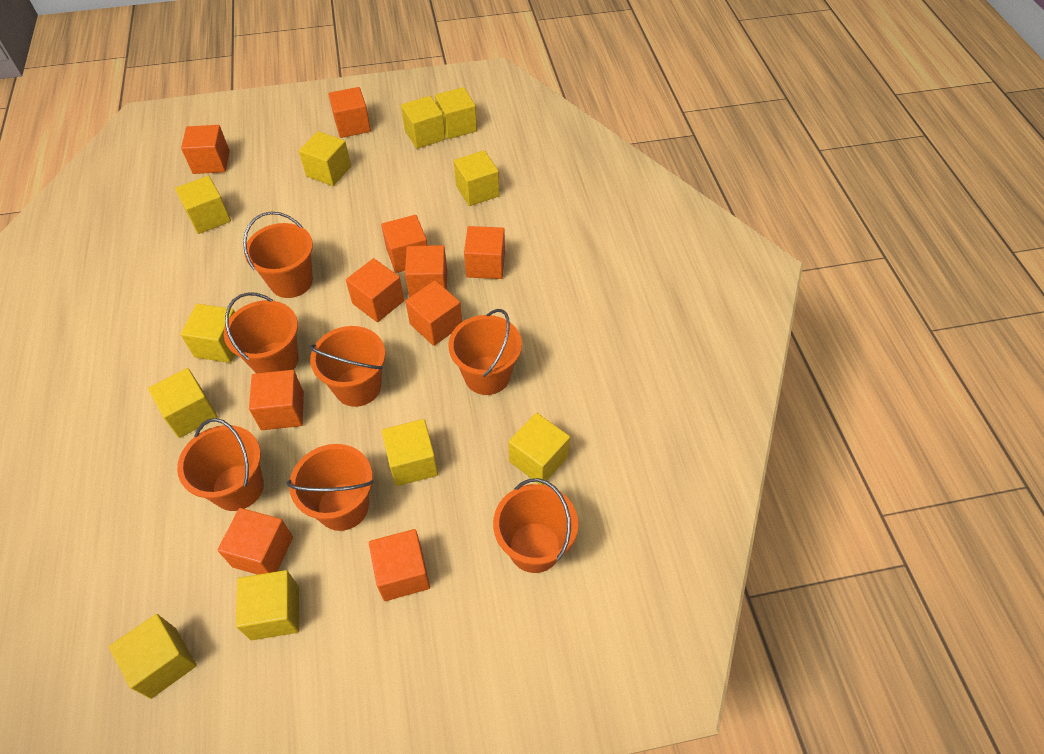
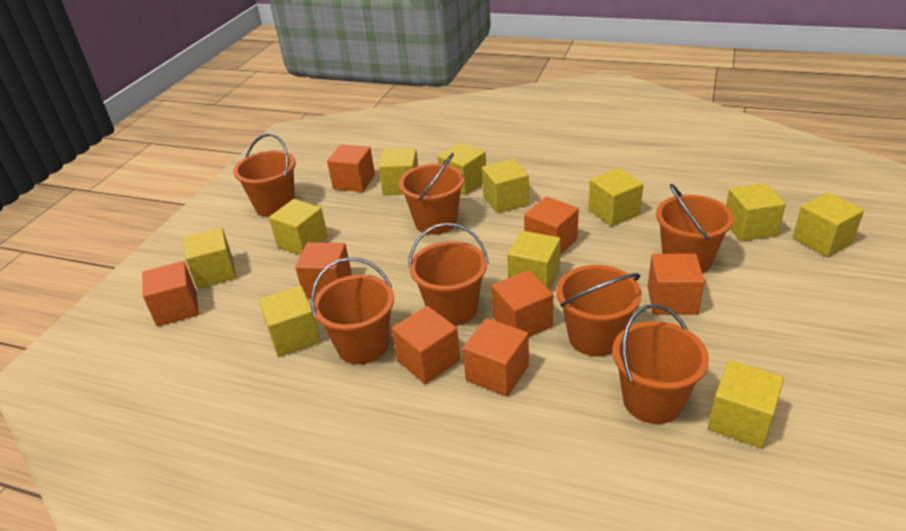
orange cube: [181,125,230,174] [218,508,293,575] [249,370,304,430] [328,87,371,138] [346,258,404,322] [369,529,430,601] [381,215,428,273] [405,245,447,297] [405,280,462,346] [464,226,505,279] = 10 -> [142,261,199,326] [295,242,352,299] [327,144,375,192] [392,306,460,384] [463,318,529,397] [492,270,553,337] [524,197,579,255] [647,254,705,315] = 8

